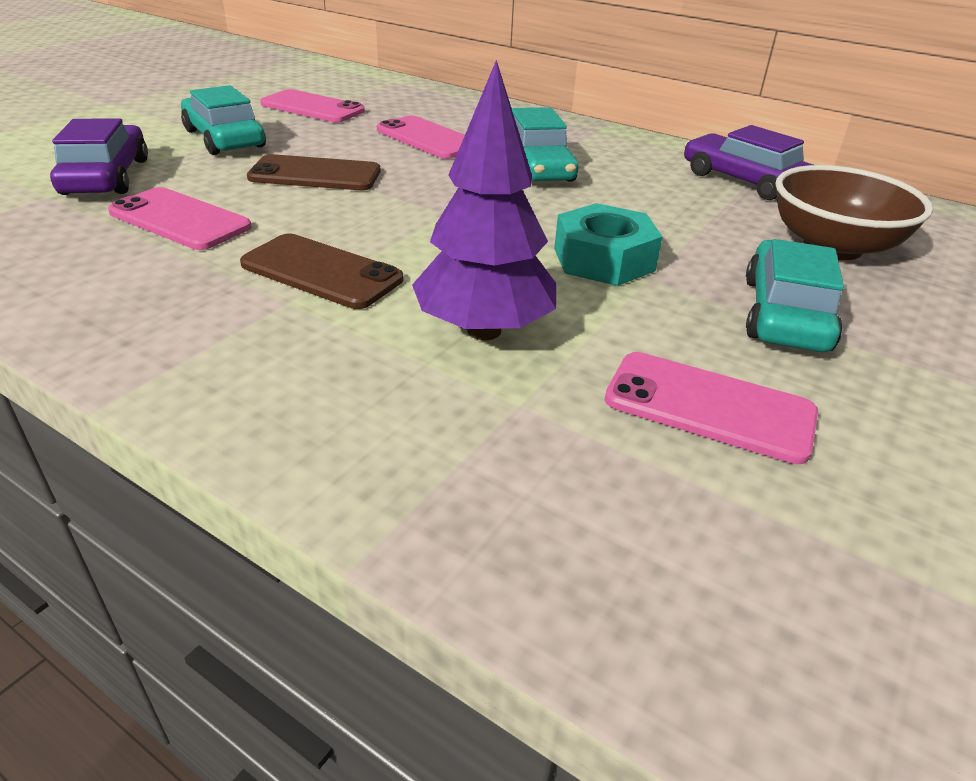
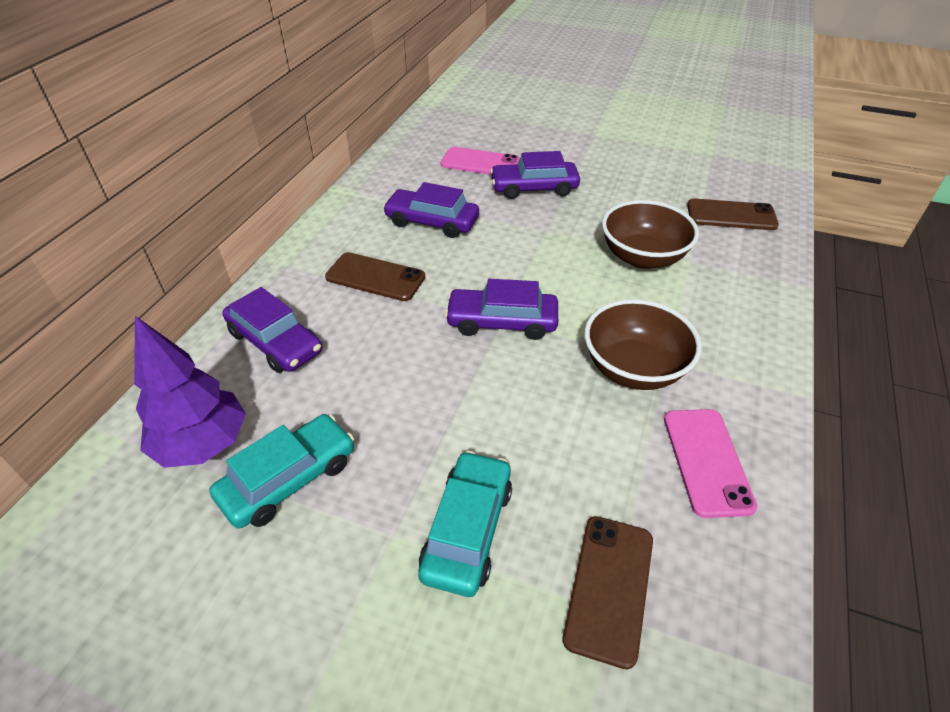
brown bowl: [775,165,933,260] = 1 -> [584,299,702,390] [602,200,699,269] = 2
brown phone: [240,233,403,309] [247,154,381,190] = 2 -> [325,252,425,301] [563,516,653,669] [687,198,779,230] = 3
pink phone: [108,187,252,250] [260,89,365,122] [377,115,465,159] [605,352,818,464] = 4 -> [441,147,520,175] [664,409,757,518] = 2
purple car: [50,118,148,195] [684,125,813,200] = 2 -> [222,287,322,373] [383,182,479,238] [445,279,558,340] [490,151,580,199] = 4
turquoise car: [181,85,266,155] [512,107,578,182] [746,239,844,352] = 3 -> [210,414,354,529] [418,451,512,597] = 2
turquoise nut: [554,203,663,286] = 1 -> none = 0

